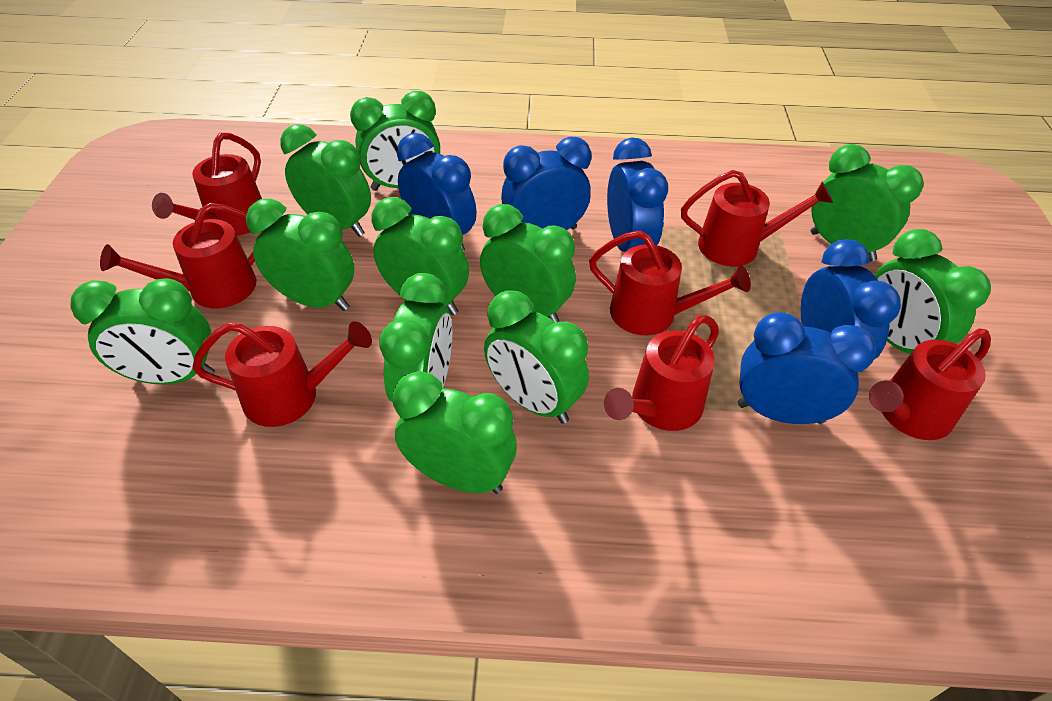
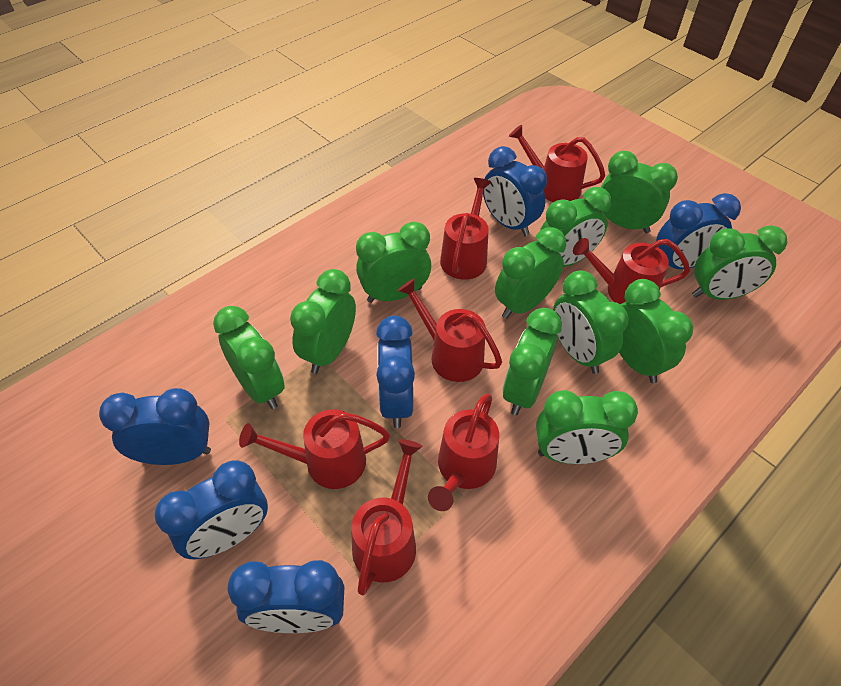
blue clock: [397,133,477,251] [501,137,591,230] [607,137,668,252] [738,312,876,424] [801,239,901,360] = 5 -> [99,388,211,465] [155,460,268,559] [228,560,344,633] [376,316,415,428] [483,146,547,237] [656,193,741,269] = 6

